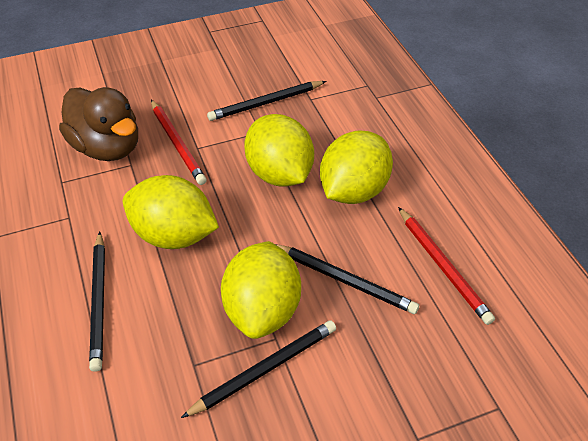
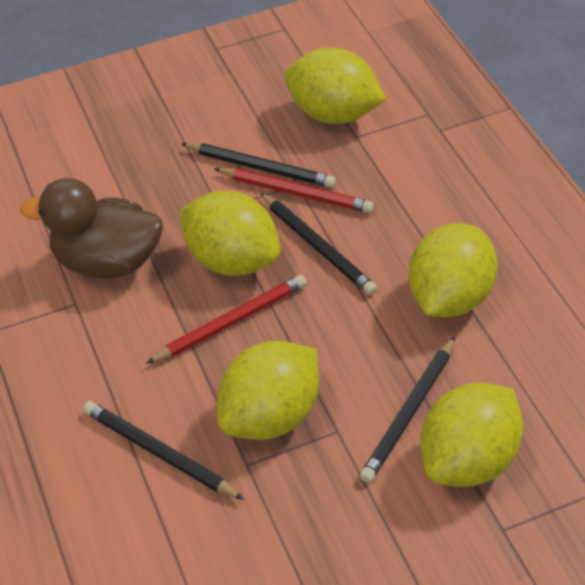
yellow lemon: [123,175,219,249] [221,241,301,339] [244,114,314,187] [320,130,393,204] = 4 -> [179,191,281,276] [217,341,319,440] [285,47,386,124] [409,223,497,317] [420,383,523,487] = 5

